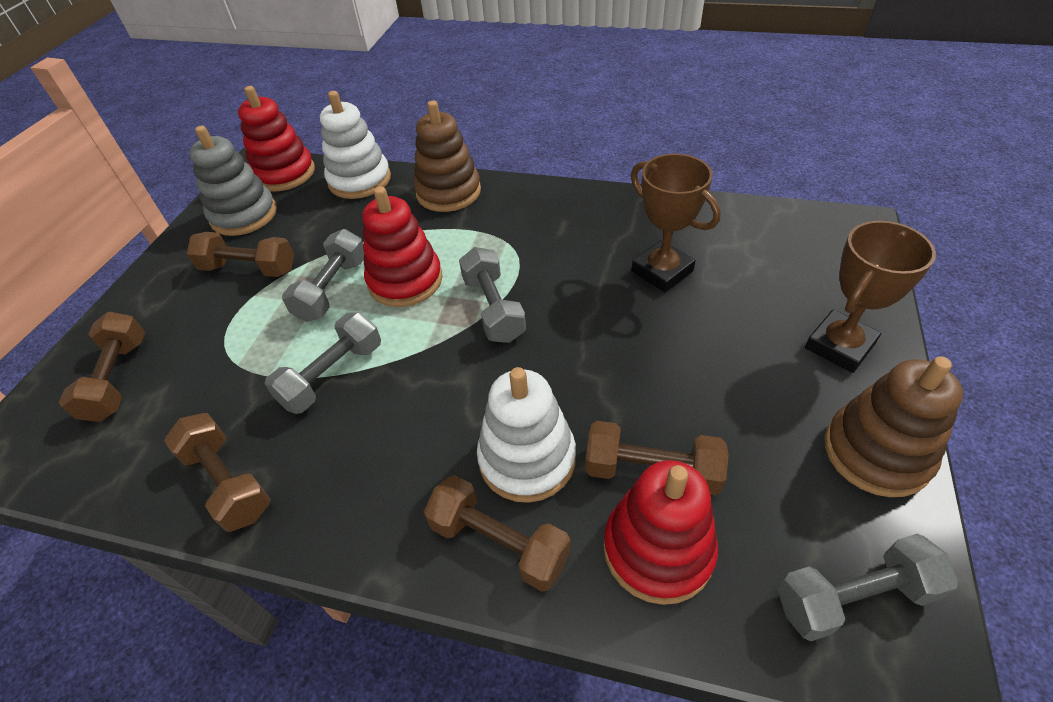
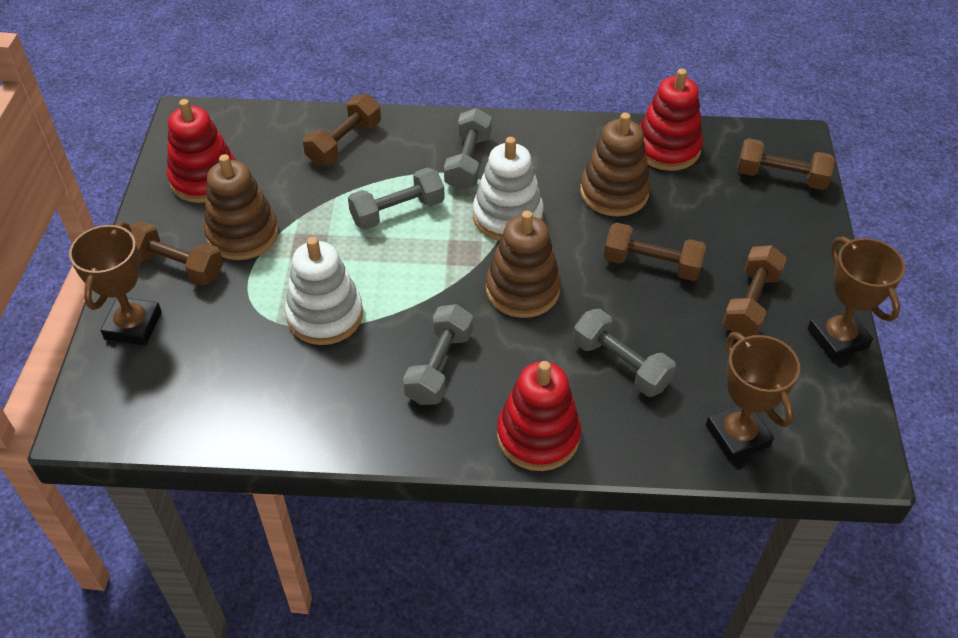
brown stacking toy: [414,100,481,212] [824,356,963,497] = 2 -> [204,154,278,260] [486,211,561,318] [580,113,651,217] = 3
brown trophy: [631,154,721,292] [805,221,936,373] = 2 -> [69,222,162,345] [706,332,800,462] [807,236,905,361] = 3
grey stacking toy: [189,126,277,236] = 1 -> none = 0

